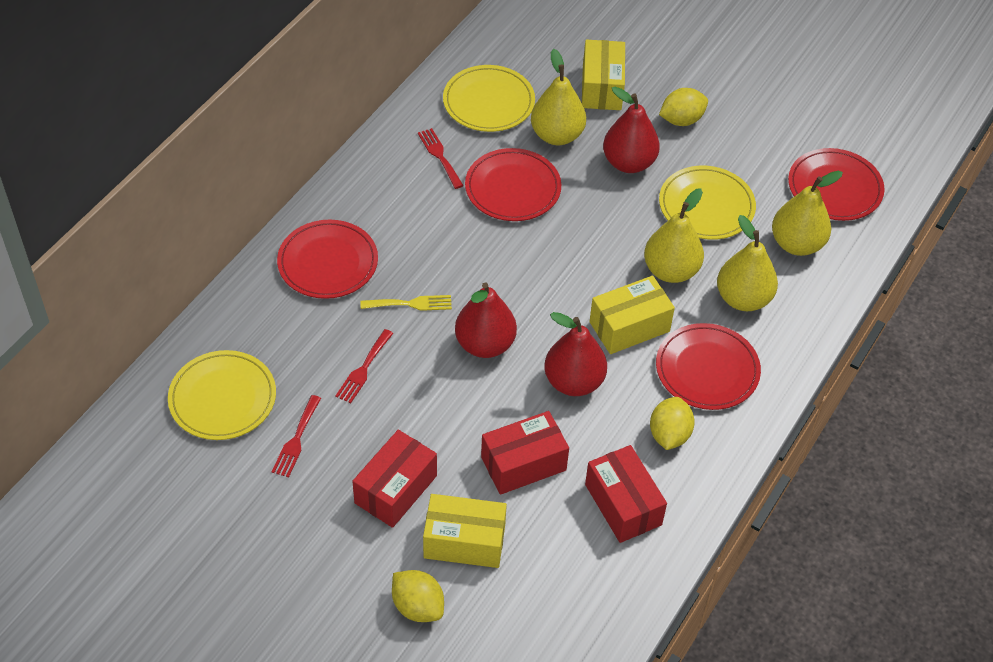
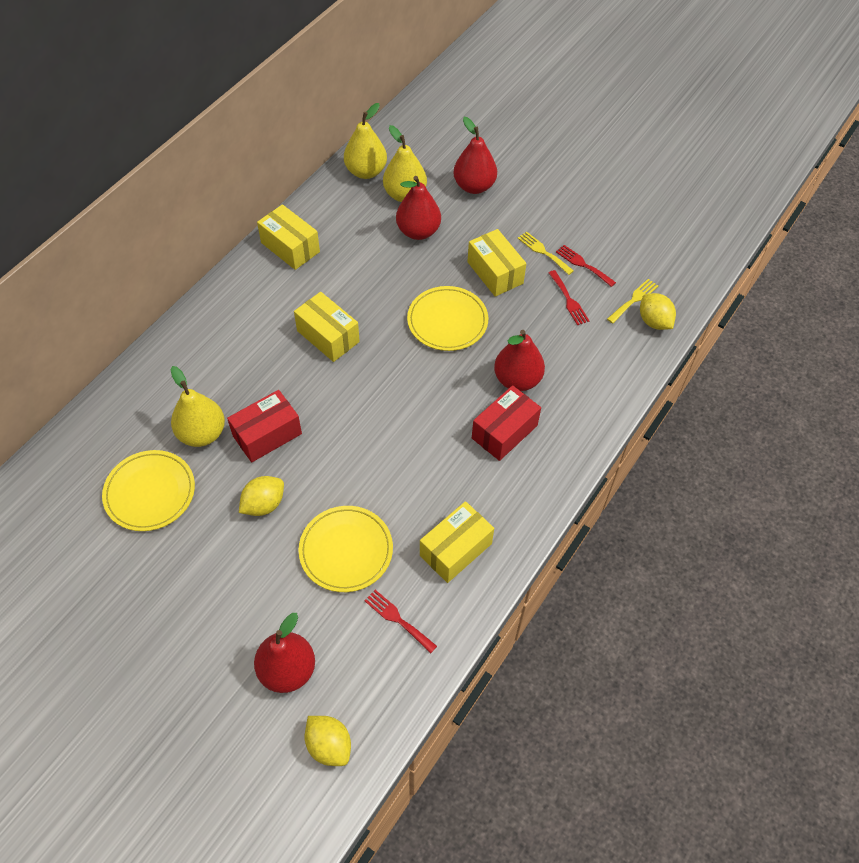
red box: [352,430,437,528] [481,411,569,495] [585,445,667,543] = 3 -> [227,390,302,462] [472,385,541,461] = 2
red pear: [455,282,517,358] [544,312,607,396] [603,86,660,173] = 3 -> [254,613,315,693] [396,176,441,240] [453,117,497,194] [494,330,545,391] = 4
red plate: [277,220,378,299] [465,148,561,221] [656,323,761,410] [788,148,885,221] = 4 -> none = 0
yellow box: [423,494,507,568] [582,40,625,110] [590,276,675,354] = 3 -> [257,204,320,270] [294,292,360,362] [420,501,494,583] [467,229,526,297] = 4
yellow fork: [360,295,452,311] = 1 -> [518,231,574,275] [607,279,658,324] = 2
yellow pear: [531,49,586,145] [644,188,704,283] [717,215,778,311] [772,171,843,256] = 4 -> [171,366,225,447] [344,103,387,179] [383,125,427,202] = 3

